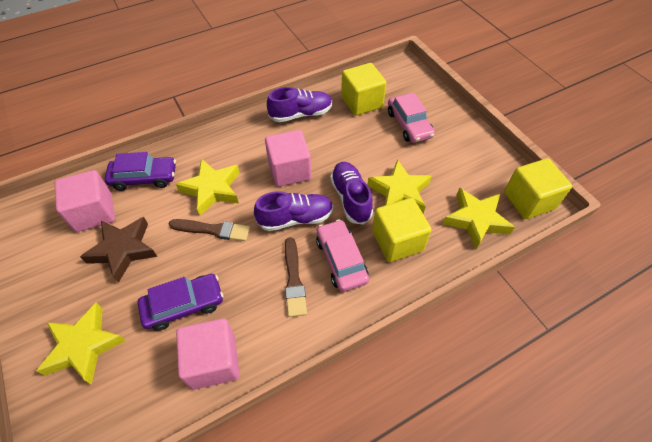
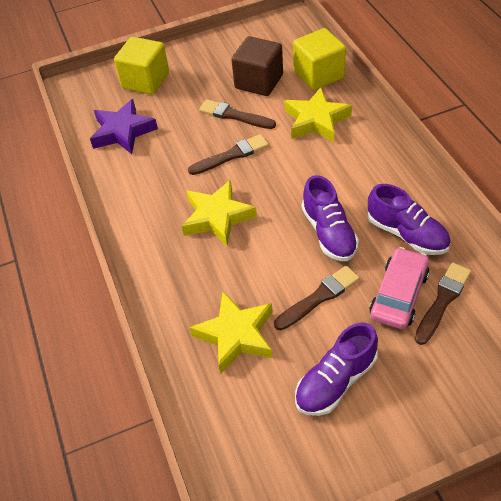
brown brush: [169,219,250,241] [285,237,307,317] = 2 -> [188,134,269,175] [199,99,276,129] [274,266,360,330] [415,263,471,345] = 4
brown cube: none = 0 -> [231,36,283,96] = 1
brown star: [80,217,157,283] = 1 -> none = 0
pink car: [316,219,369,292] [388,93,435,143] = 2 -> [369,247,430,329] = 1
pink cube: [55,170,115,232] [176,318,240,390] [265,130,311,187] = 3 -> none = 0
purple car: [105,152,176,191] [137,274,223,331] = 2 -> none = 0
purple star: none = 0 -> [90,99,158,154] = 1
yellow cube: [341,63,386,116] [372,198,431,262] [504,158,572,219] = 3 -> [114,37,169,95] [293,28,346,90] = 2
yellow star: [37,303,126,385] [176,158,240,216] [368,159,432,214] [443,188,515,249] = 4 -> [182,180,257,246] [189,292,273,374] [284,87,352,142] = 3

